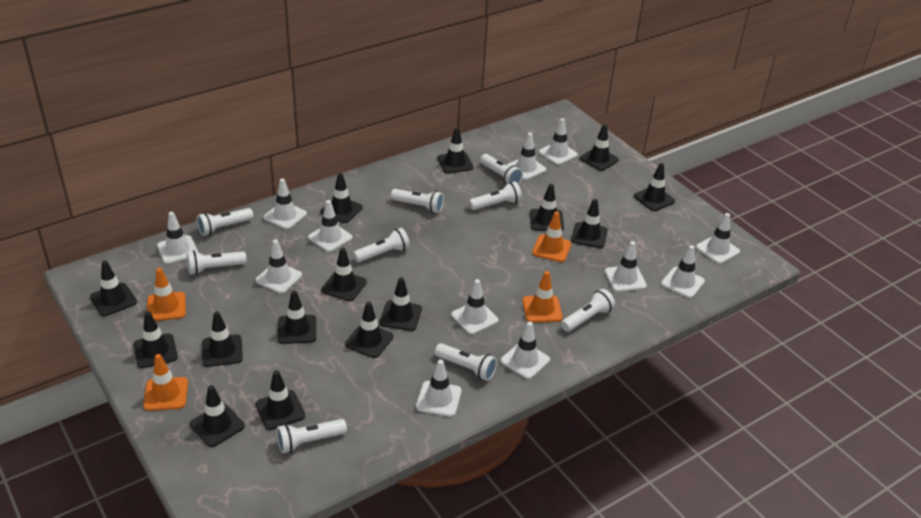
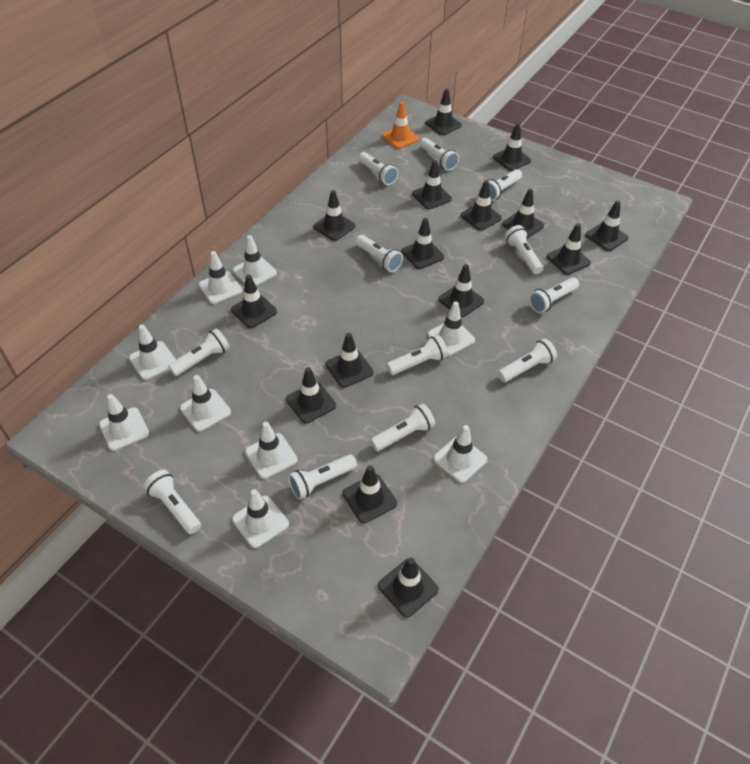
orange traffic cone: [143,354,188,411] [147,268,186,321] [522,271,563,323] [532,211,571,262] = 4 -> [382,102,419,149] = 1
white flashlight: [187,251,247,275] [197,208,254,236] [276,419,347,454] [353,228,410,262] [391,189,444,213] [435,343,497,381] [469,181,522,210] [480,154,523,185] [561,289,615,332] = 9 -> [144,470,201,534] [168,328,230,376] [288,454,357,500] [355,235,403,272] [358,152,398,185] [370,403,435,451] [386,335,448,375] [420,138,459,171] [487,169,522,201] [498,339,557,382] [505,225,543,274] [529,277,579,313] = 12
white traffic cone: [157,212,198,264] [255,240,302,294] [263,178,307,229] [308,200,353,252] [416,360,462,417] [451,279,499,335] [501,322,550,379] [507,133,546,180] [539,118,578,165] [605,241,647,292] [661,245,705,298] [696,213,740,264] = 12 -> [99,394,149,451] [129,325,176,380] [180,375,231,432] [199,251,242,304] [232,489,289,548] [233,235,277,286] [245,422,298,479] [428,301,475,356] [433,425,487,483] = 9

